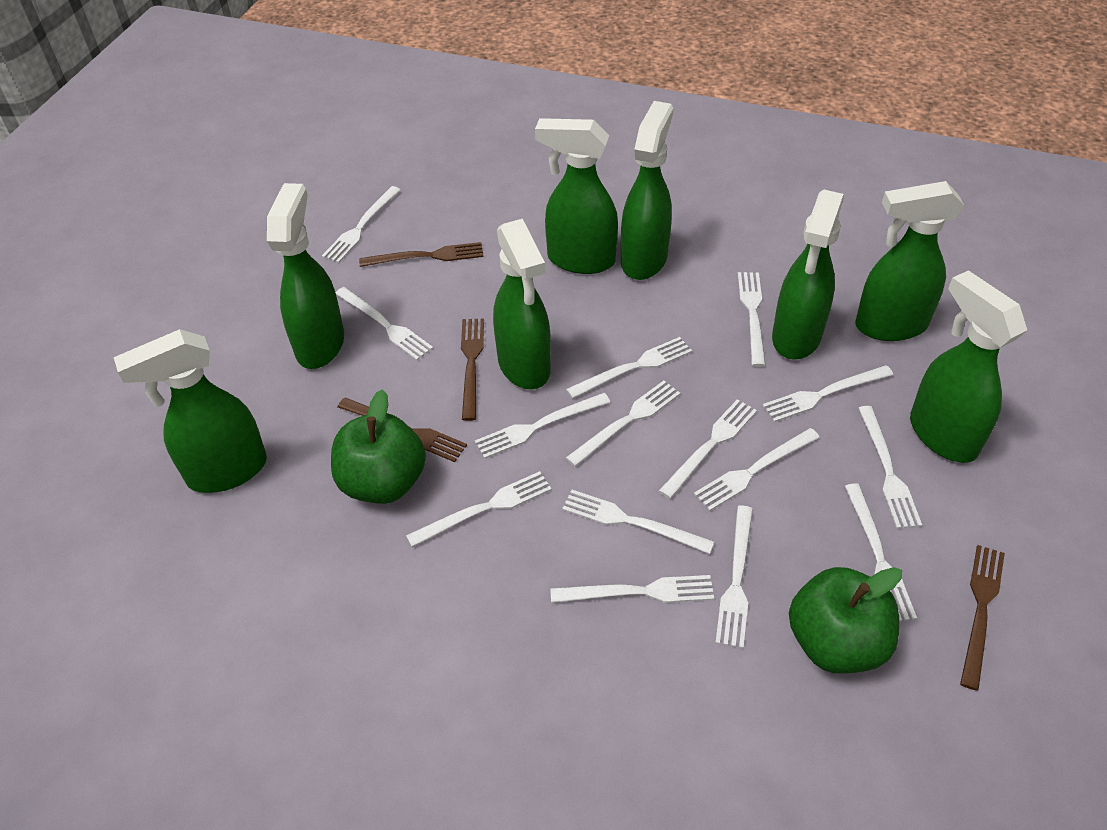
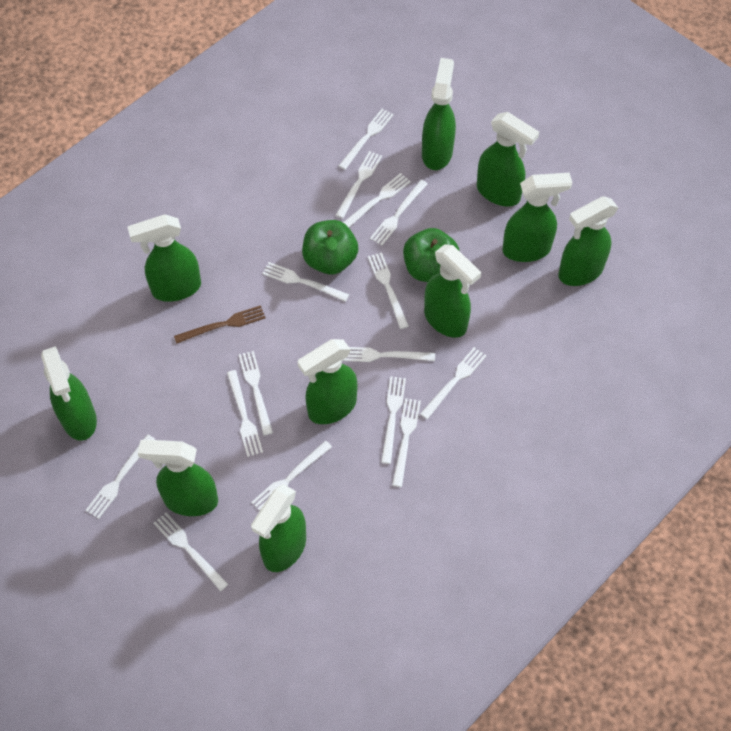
brown fork: [337,397,467,462] [359,242,484,267] [461,319,484,421] [960,545,1005,690] = 4 -> [174,305,266,344] = 1
green spray bottle: [114,329,267,493] [267,183,344,369] [493,219,551,389] [535,118,618,274] [621,101,673,280] [772,190,844,360] [855,181,965,341] [910,270,1027,463] = 8 -> [41,346,97,441] [128,214,201,302] [138,439,218,516] [251,484,306,572] [297,339,357,424] [422,58,456,170] [424,244,481,338] [477,112,539,206] [502,173,572,262] [558,196,618,286] = 10

